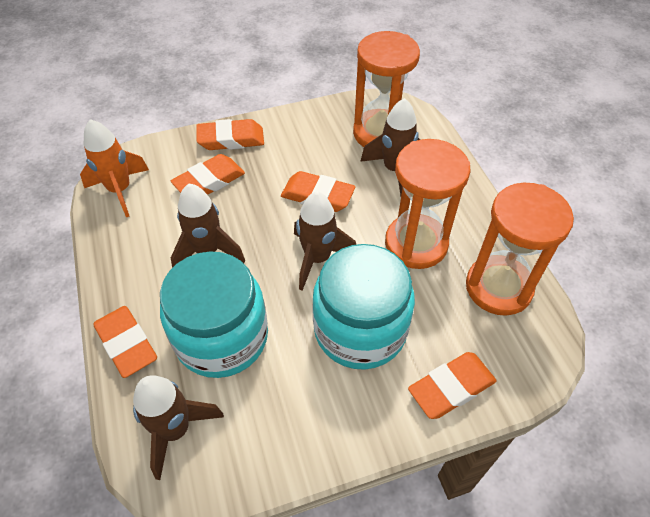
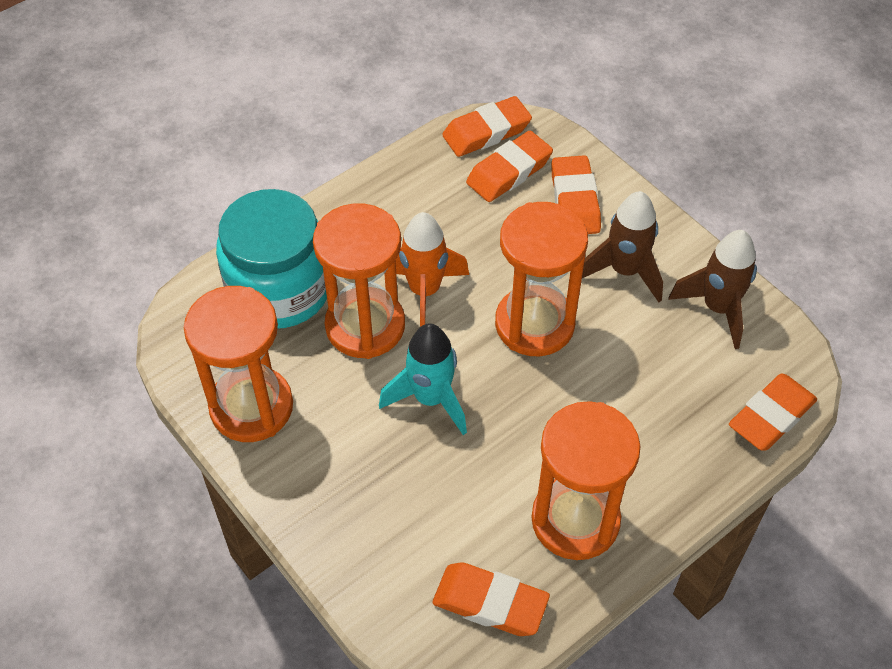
brown rocket: [133,375,224,480] [171,184,245,268] [294,191,356,291] [360,98,420,196] = 4 -> [582,191,663,302] [668,230,757,349] = 2
orange hourglass: [353,31,420,147] [385,139,471,269] [466,183,574,316] = 3 -> [184,286,293,442] [313,203,405,359] [495,202,588,356] [531,401,640,560] = 4
turquoise jar: [160,252,268,378] [312,244,415,370] = 2 -> [216,189,327,329] = 1
turquoise rocket: none = 0 -> [379,323,467,435] = 1

